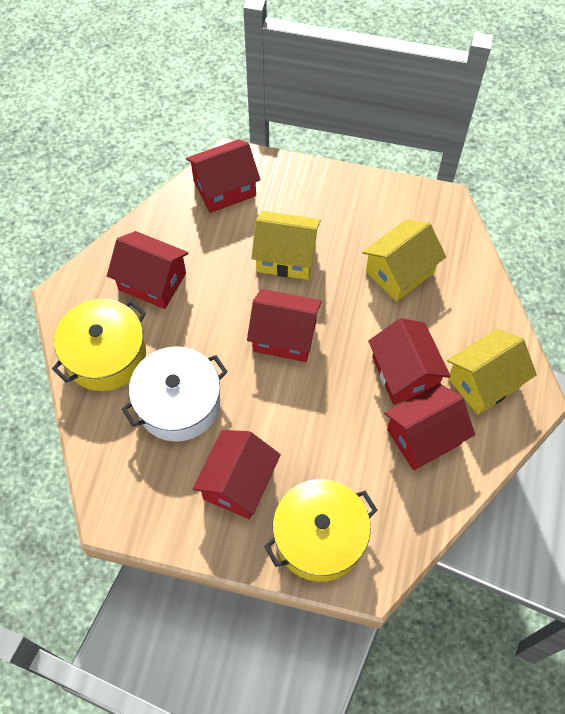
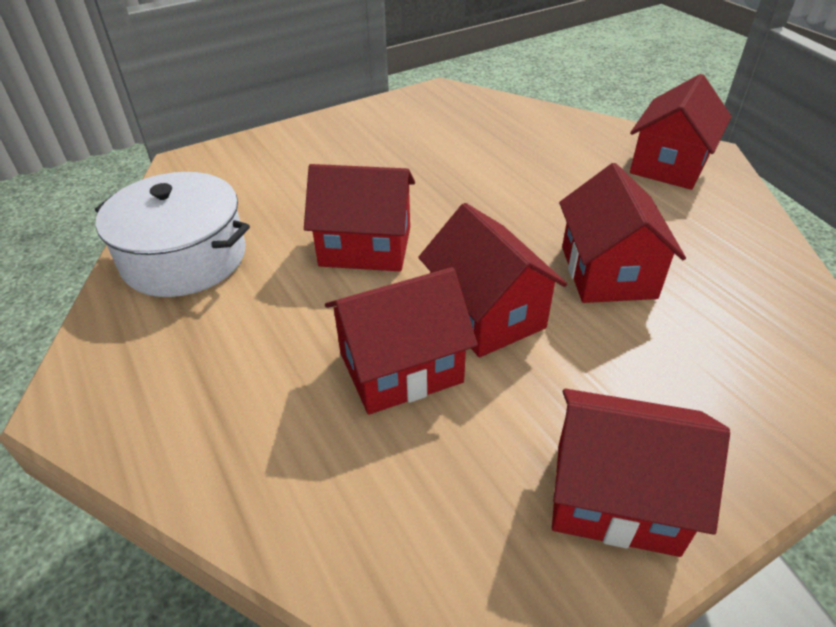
yellow house: [251,211,321,280] [362,220,446,302] [447,329,537,415] = 3 -> none = 0
yellow pot: [52,299,146,391] [264,479,377,582] = 2 -> none = 0

